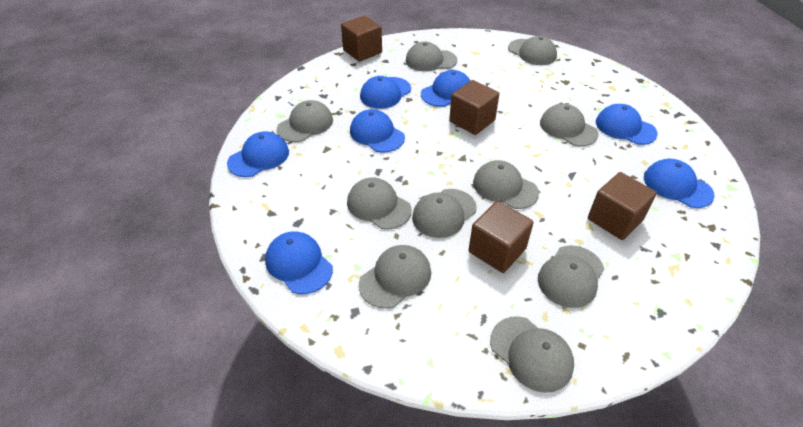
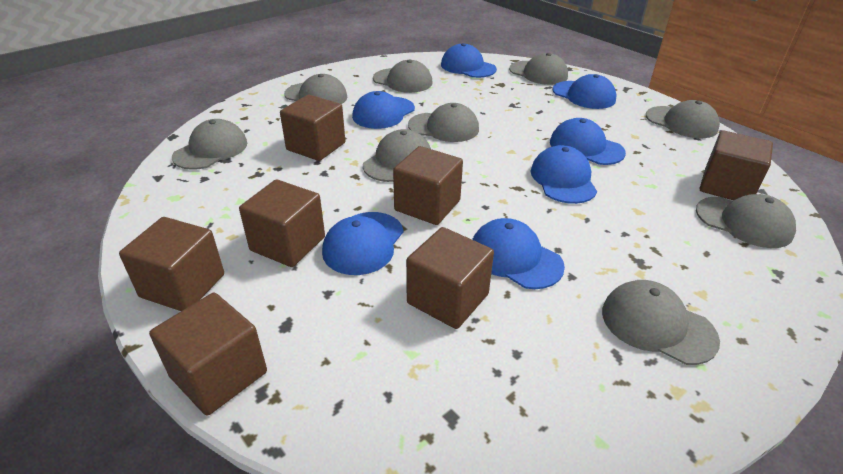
brown cube: [341,15,382,62] [449,80,499,135] [469,201,534,273] [588,172,657,240] = 4 -> [119,217,224,311] [149,293,267,416] [239,179,325,267] [280,95,345,161] [393,146,463,225] [406,227,494,329] [700,130,773,200] = 7
grey cap: [277,100,333,142] [347,177,412,230] [359,245,431,309] [406,42,457,71] [412,189,477,238] [473,160,539,209] [490,316,574,393] [508,36,557,65] [538,245,604,308] [540,104,598,146] = 10 -> [172,119,247,170] [284,74,347,104] [363,129,431,182] [373,60,433,93] [408,103,479,142] [509,53,568,85] [602,280,720,365] [646,100,720,138] [696,194,796,248] = 9

